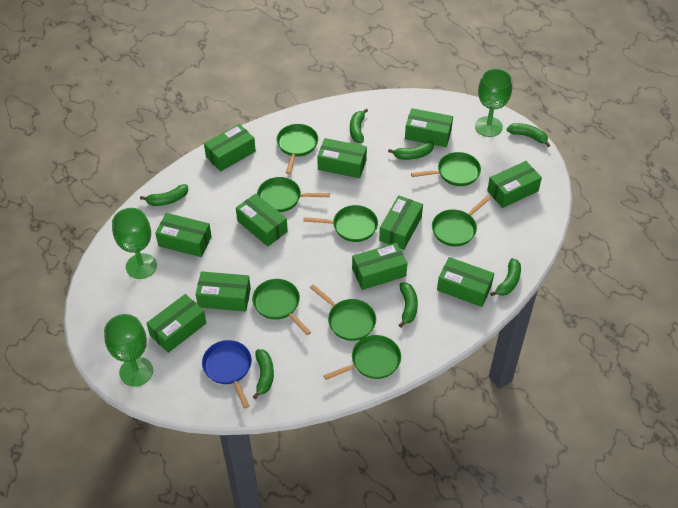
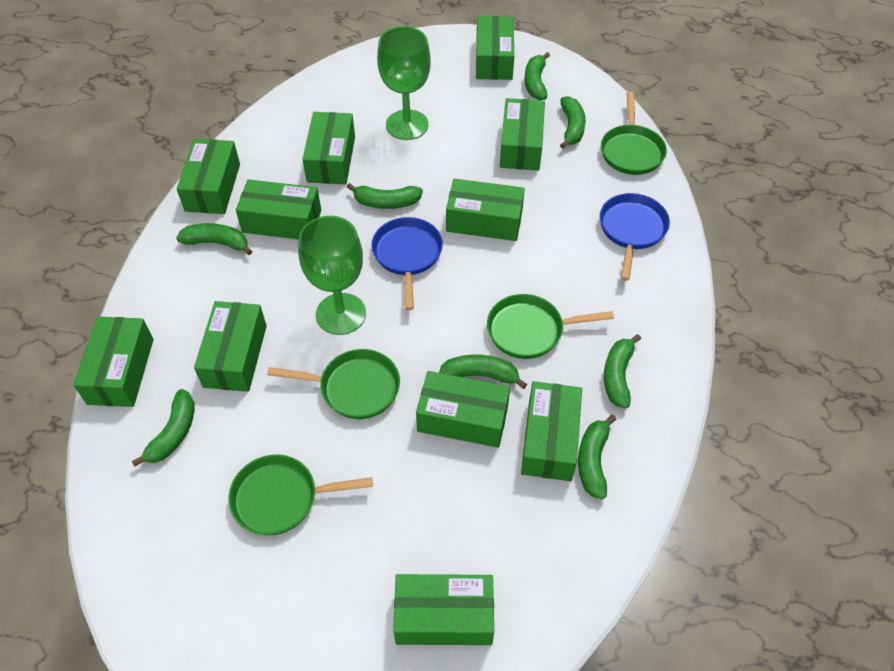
blue pan: [202,340,252,409] = 1 -> [371,217,443,310] [600,193,670,281] = 2
green banana: [140,184,188,206] [253,349,274,399] [350,109,368,143] [388,141,434,160] [399,282,418,327] [490,258,521,296] [507,123,550,147] = 7 -> [132,389,195,467] [176,223,252,255] [347,183,423,209] [439,355,527,389] [524,52,550,100] [560,96,586,149] [578,415,617,499] [604,334,641,408] = 8
green goblet: [104,314,153,387] [112,208,157,279] [475,68,512,137] = 3 -> [298,216,366,335] [377,26,431,140] = 2
green pan: [252,279,311,335] [257,177,330,212] [277,124,318,174] [303,205,378,242] [310,284,376,341] [324,335,401,380] [411,152,481,186] [432,196,491,246] = 8 -> [228,455,373,535] [267,349,400,419] [487,294,614,359] [601,92,667,175] = 4

